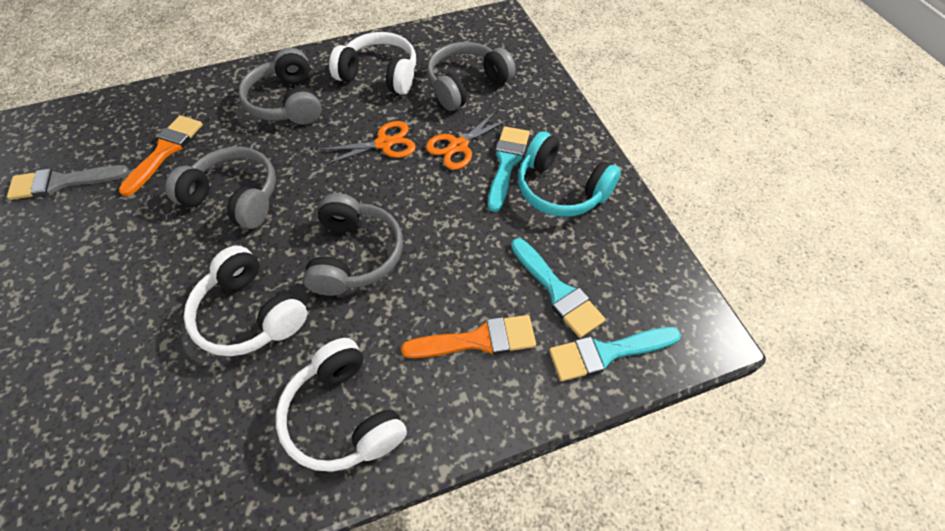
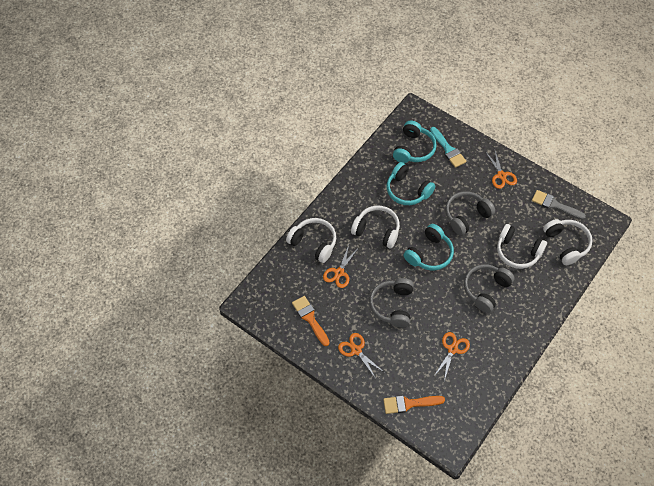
grey headphones: [165,147,276,229] [239,48,322,125] [303,193,403,296] [427,42,516,111] = 4 -> [369,278,414,327] [445,191,495,236] [464,264,515,313] = 3
orange scissors: [319,121,416,165] [426,110,511,170] = 2 -> [323,245,357,288] [338,333,385,379] [434,332,470,381] [485,151,517,189] = 4
turquoise brush: [488,126,530,212] [511,238,606,338] [549,327,681,381] = 3 -> [430,127,466,168] = 1
turquoise headphones: [518,131,621,217] = 1 -> [387,162,435,205] [393,121,437,163] [404,224,454,271] = 3
white headphones: [184,246,307,356] [276,338,407,472] [329,32,416,95] = 3 -> [286,218,336,263] [351,206,400,248] [497,224,547,269] [543,219,593,265] = 4

